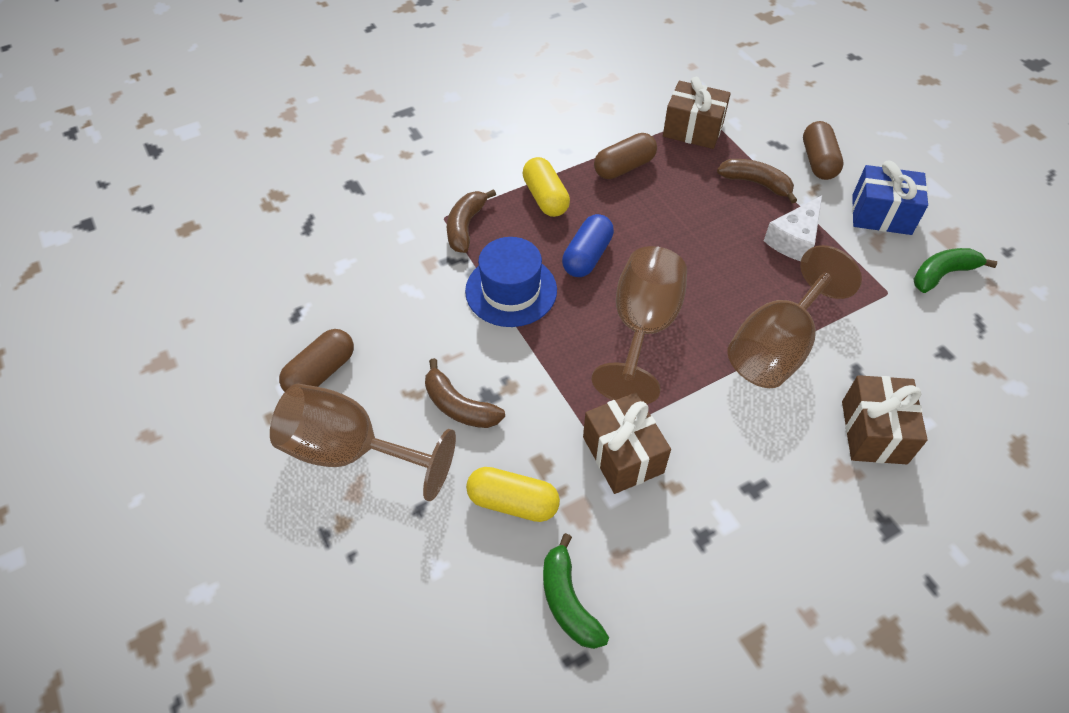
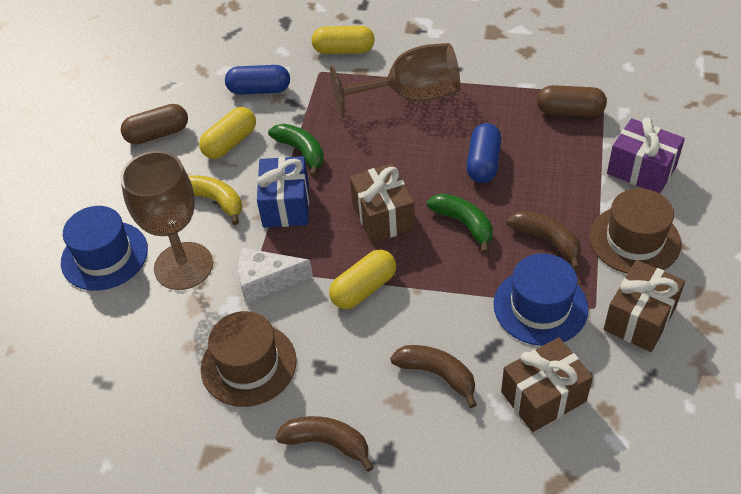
blue capsule: [562,214,614,277] = 1 -> [225,65,290,95] [467,123,501,183] = 2
blue hat: [465,237,557,327] = 1 -> [61,206,148,291] [493,253,588,346] = 2
brown capsule: [279,329,354,392] [594,133,657,179] [803,121,844,180] = 3 -> [121,104,188,144] [537,85,607,117] = 2
brown goblet: [270,384,456,501] [592,246,687,404] [728,245,862,388] = 3 -> [120,151,213,290] [330,43,460,119] = 2
brown hat: none = 0 -> [201,311,297,407] [590,188,681,274] = 2
purple gift: none = 0 -> [607,118,685,194] = 1
yellow banana: none = 0 -> [189,175,242,225] = 1
yellow capsule: [466,467,560,522] [523,157,570,217] = 2 -> [199,107,256,159] [312,26,375,54] [329,250,396,309] = 3

